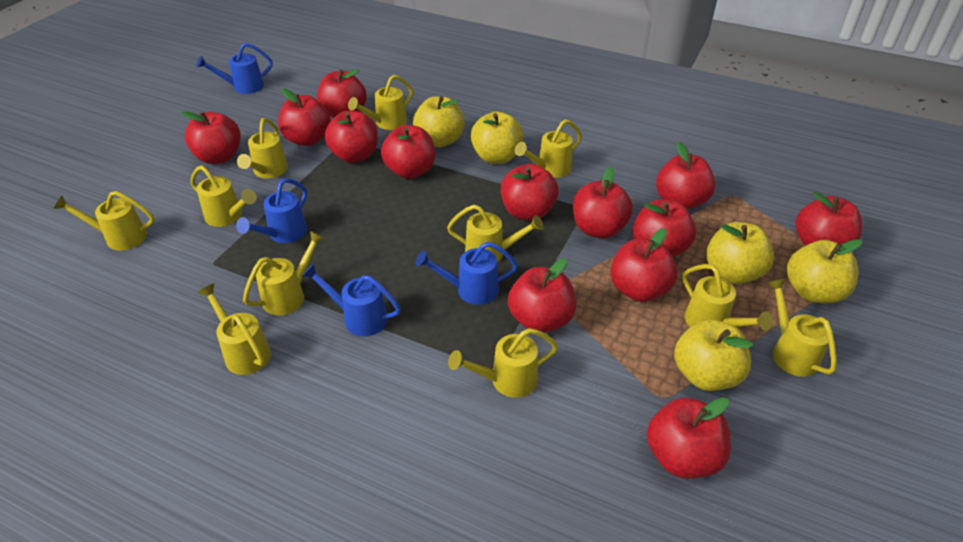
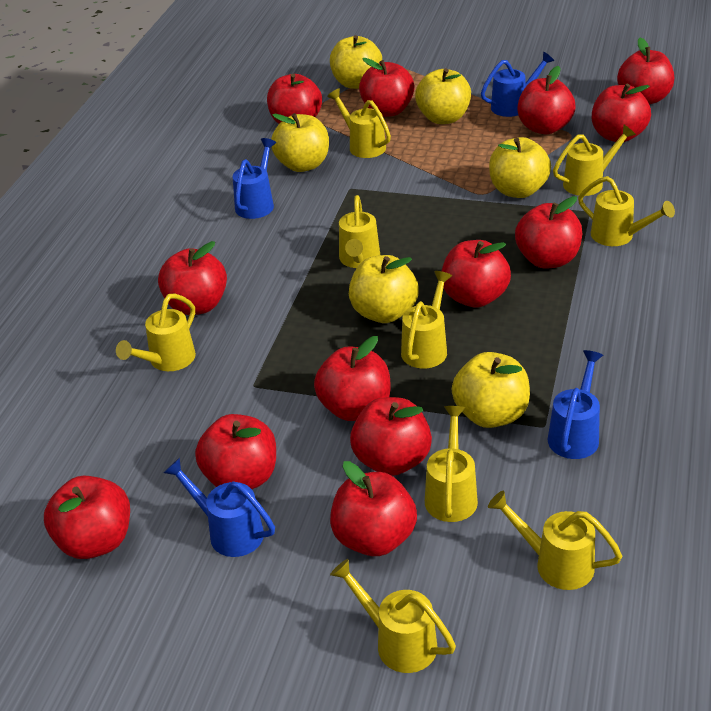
yellow apple: [413,96,465,147] [471,112,524,164] [674,319,753,391] [706,222,774,284] [787,239,862,303] = 5 -> [271,113,329,172] [330,35,382,89] [349,255,419,323] [415,68,471,124] [452,352,530,428] [489,137,551,198] = 6
yellow watering can: [53,191,154,251] [191,165,257,227] [197,283,271,375] [237,118,288,178] [243,231,325,316] [348,75,413,130] [447,204,544,262] [448,328,558,398] [515,119,582,178] [682,264,773,331] [767,278,837,377] = 11 -> [116,293,196,371] [327,88,391,158] [330,559,456,673] [339,195,380,268] [401,271,452,368] [425,406,478,522] [488,491,622,590] [553,125,636,196] [578,176,675,246] = 9

